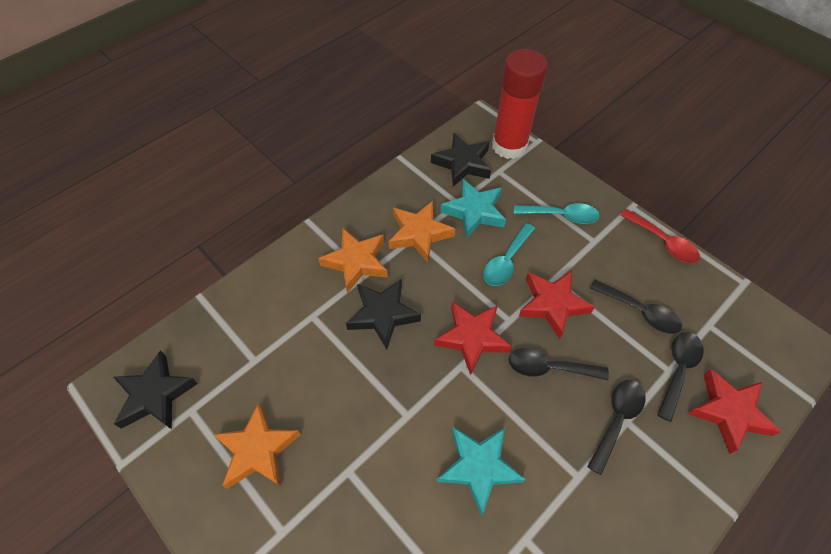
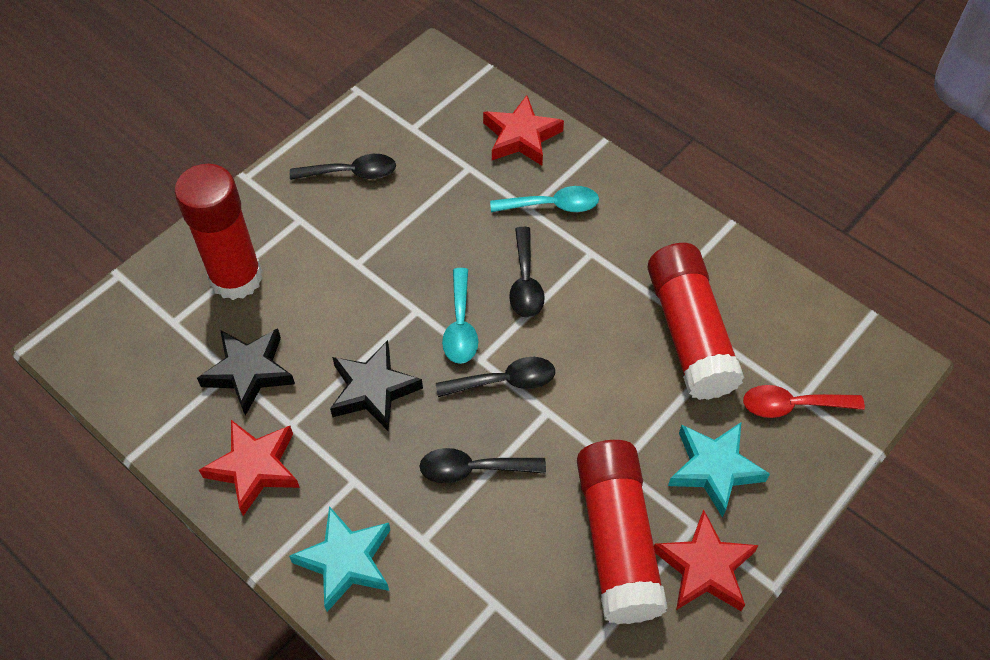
black star: [113,351,198,429] [346,279,421,349] [431,133,491,187] = 3 -> [197,328,295,416] [330,340,423,431] = 2
orange star: [213,402,301,489] [318,228,388,293] [388,201,455,262] = 3 -> none = 0
red glue stick: [492,49,548,159] = 1 -> [174,164,263,300] [577,440,668,624] [647,243,745,400] = 3

